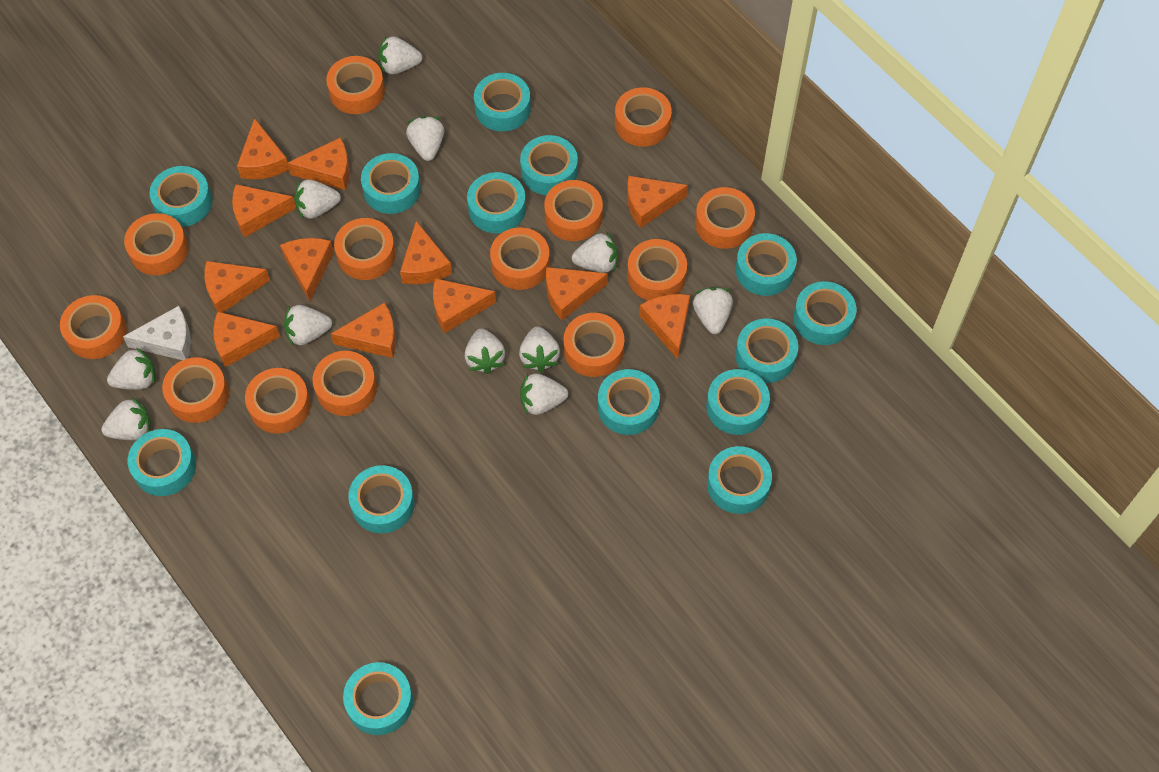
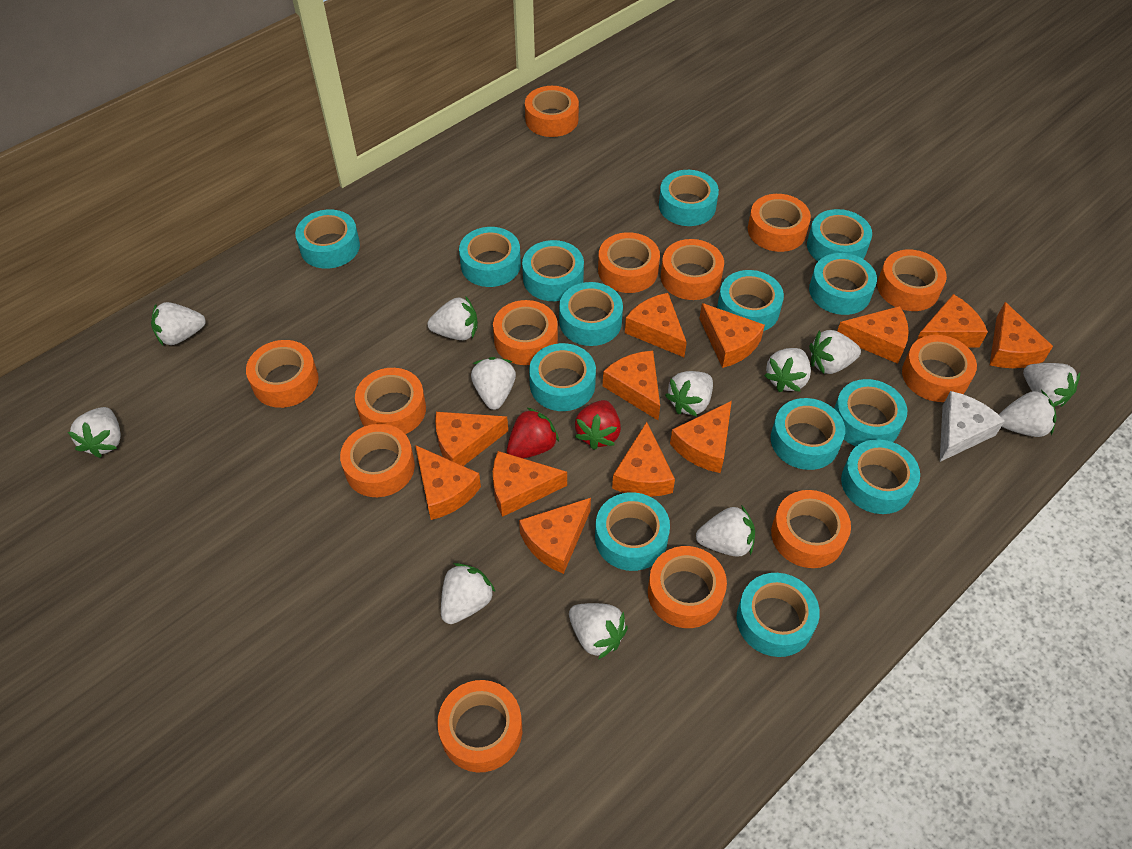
red strawberry: none = 0 -> [507,408,559,459] [575,400,621,450] = 2
white strawberry: [101,398,151,440] [107,347,156,390] [284,305,332,346] [294,179,341,219] [378,36,422,74] [406,116,444,161] [464,329,505,374] [519,326,560,372] [520,374,568,415] [572,232,618,273] [693,287,733,334] = 11 -> [68,407,121,458] [151,302,206,345] [427,296,478,340] [441,563,495,624] [471,357,516,410] [569,603,628,659] [665,371,713,417] [696,505,755,557] [764,348,811,392] [809,330,861,374] [999,390,1057,437] [1023,363,1080,407] = 12

